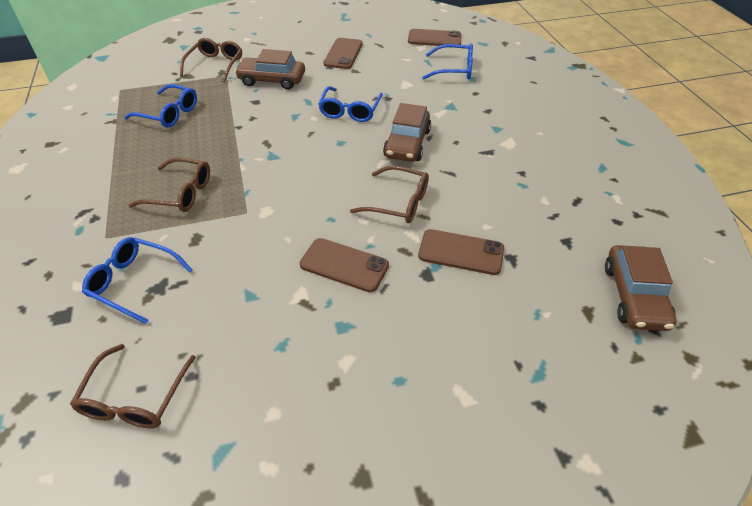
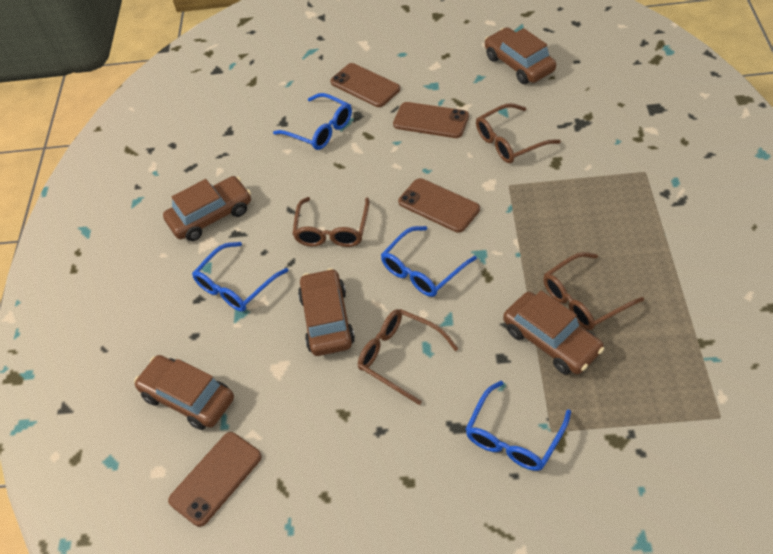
brown car: [235,49,305,90] [383,103,431,162] [605,245,676,331] = 3 -> [134,355,234,430] [163,176,251,241] [298,268,355,356] [485,27,556,84] [503,291,604,375] = 5

